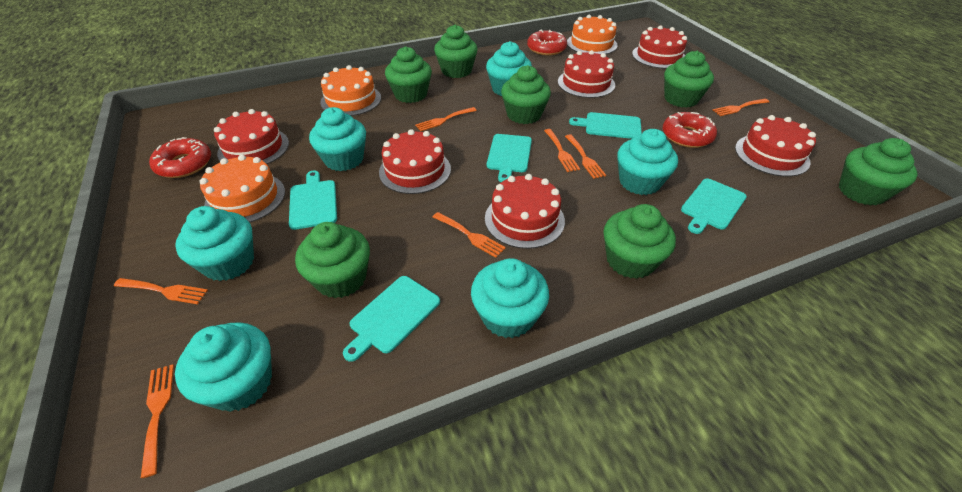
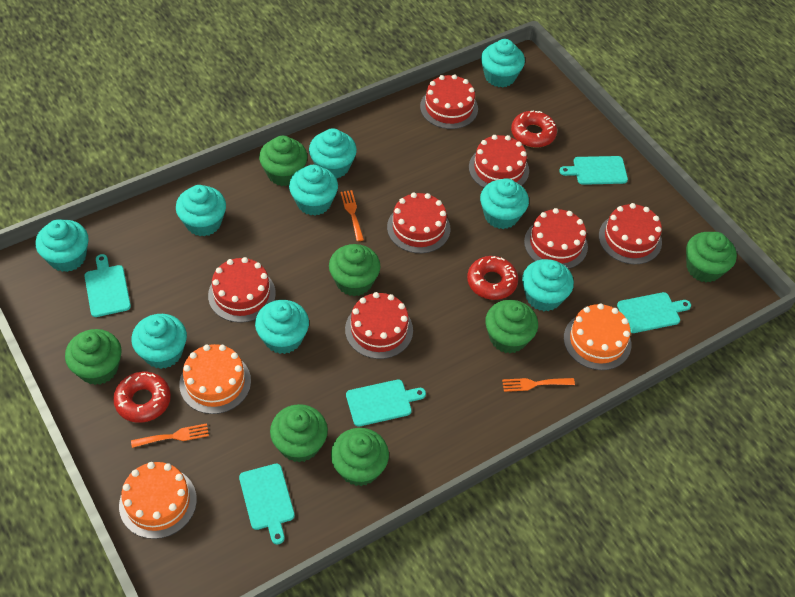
orange fork: [114,278,208,304] [141,364,174,478] [415,107,477,131] [433,212,506,258] [544,129,580,172] [565,135,606,179] [712,99,770,116] = 7 -> [131,423,209,448] [340,190,364,241] [502,378,575,392] = 3
red cake: [214,109,289,164] [379,129,451,194] [485,174,565,249] [558,50,615,98] [632,26,687,69] [735,115,816,177] = 6 -> [208,257,276,323] [345,292,413,359] [387,192,450,253] [420,74,478,129] [469,135,529,188] [524,208,588,269] [599,203,662,264] = 7
turquoise cupcake: [175,206,254,281] [175,322,272,412] [309,107,366,171] [471,258,549,338] [486,41,532,96] [617,129,678,195] = 6 -> [36,219,88,272] [131,314,187,369] [176,185,226,236] [255,300,309,354] [289,165,338,216] [309,128,357,179] [480,178,529,229] [481,39,525,87] [522,259,574,311] = 9

